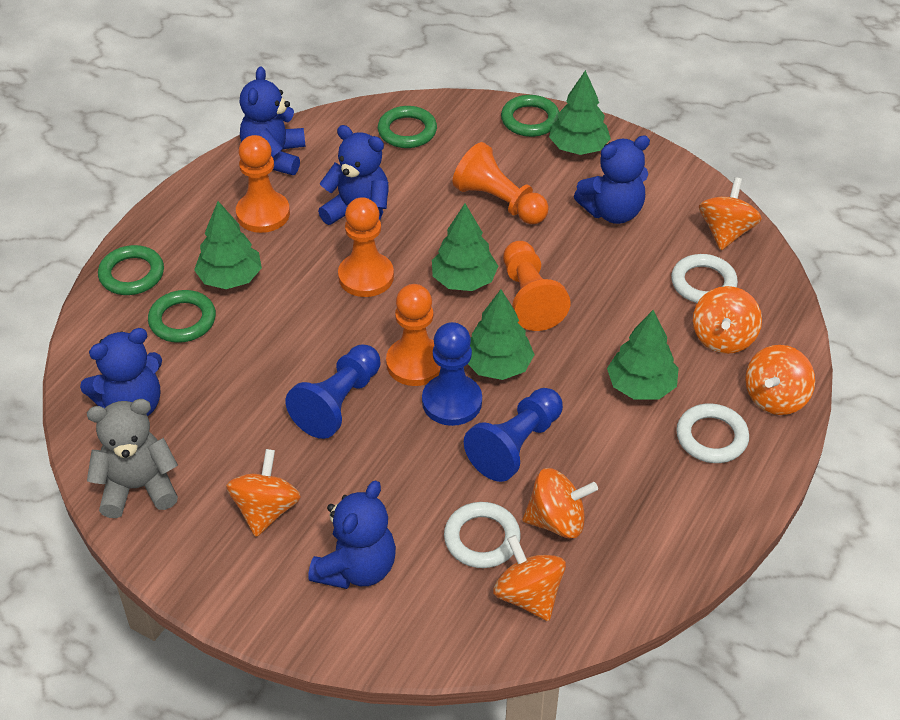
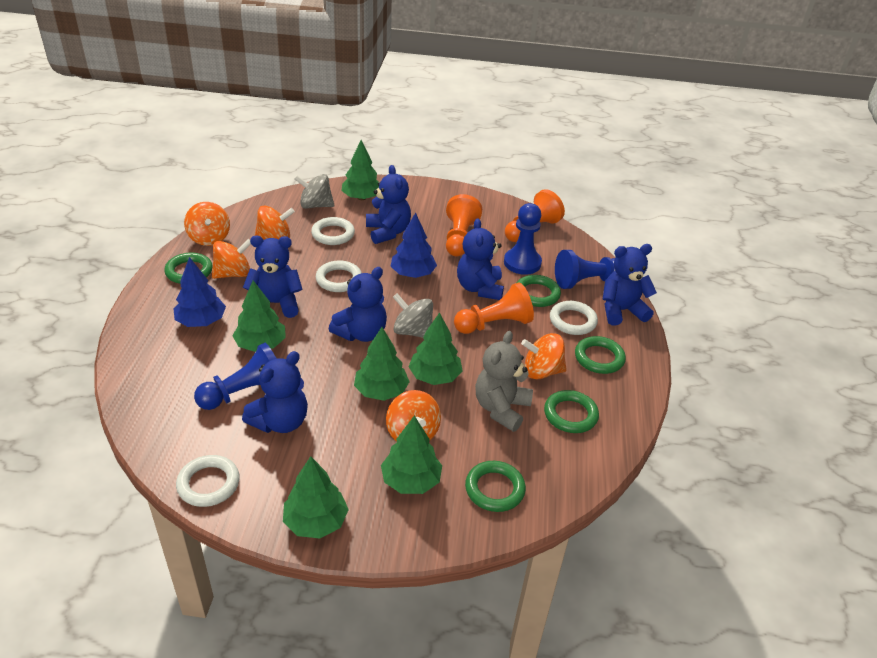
blue teddy bear: [80,328,162,416] [240,66,306,175] [308,481,396,589] [318,125,389,225] [574,135,650,224] = 5 -> [242,351,308,433] [243,236,303,318] [329,267,387,342] [366,165,411,244] [457,218,504,300] [603,244,657,326] = 6
blue tree: none = 0 -> [174,257,226,327] [391,213,437,278] = 2
green ring: [98,245,164,295] [148,290,216,343] [378,106,437,148] [501,95,559,137] = 4 -> [164,253,213,284] [465,461,526,512] [517,275,561,307] [544,390,599,433] [575,336,626,374] = 5
green tree: [194,201,262,289] [432,204,498,291] [468,289,534,380] [549,70,611,155] [607,310,679,400] = 5 -> [232,281,286,352] [283,456,349,538] [341,140,379,200] [354,327,410,401] [381,416,442,494] [408,312,463,385] = 6
grey spinning top: none = 0 -> [294,174,334,209] [393,293,433,338] = 2
orange pawn: [236,135,290,233] [338,197,394,297] [386,284,441,386] [453,142,549,224] [503,241,570,331] = 5 -> [446,194,482,256] [454,283,534,334] [505,189,565,242] = 3
orange spinning top: [226,449,301,537] [493,535,566,621] [522,468,598,539] [693,286,762,354] [699,177,762,250] [745,345,815,415] = 6 -> [184,202,230,246] [212,239,251,279] [255,205,295,240] [386,390,441,441] [521,333,567,379] = 5
white ring: [444,502,521,568] [671,254,738,303] [676,404,749,463] = 3 -> [176,455,240,507] [311,217,355,245] [316,260,362,292] [550,301,598,335] = 4

